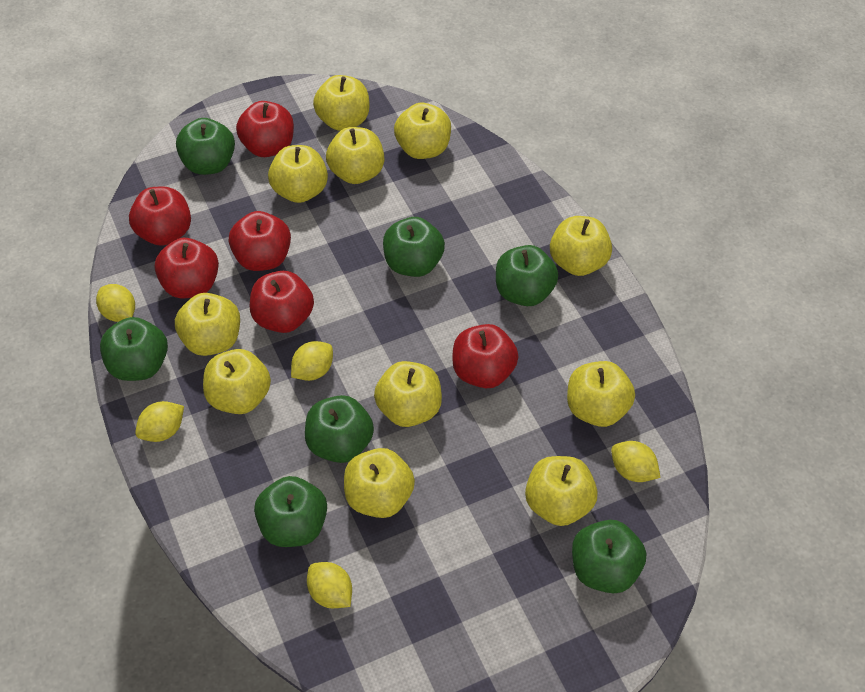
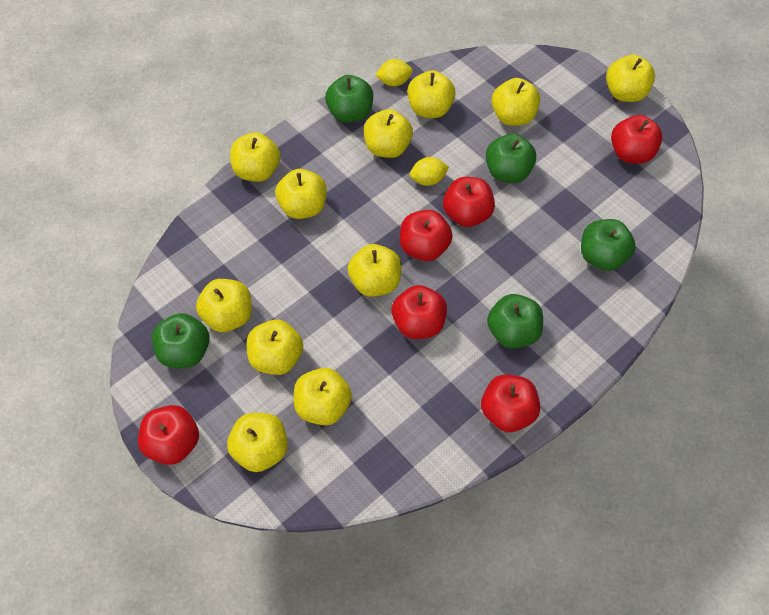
green apple: [100,317,168,381] [176,118,235,175] [254,476,327,547] [305,395,374,463] [383,217,445,277] [496,245,559,306] [572,520,646,594] = 7 -> [152,313,210,368] [325,75,373,123] [486,134,536,183] [487,294,543,348] [581,219,635,271] = 5
yellow lemon: [96,284,135,322] [135,401,184,442] [291,341,333,381] [307,562,352,608] [611,441,660,482] = 5 -> [375,59,413,86] [410,157,449,186] = 2

